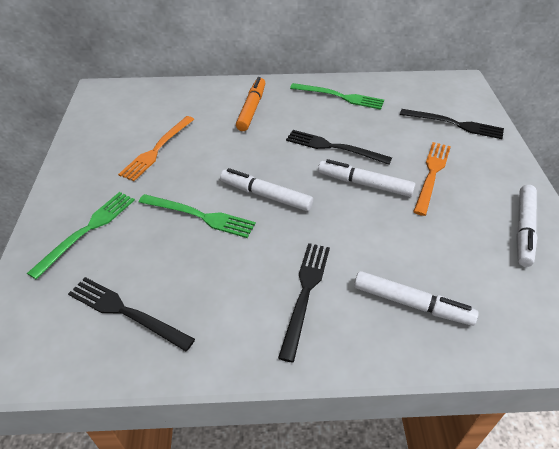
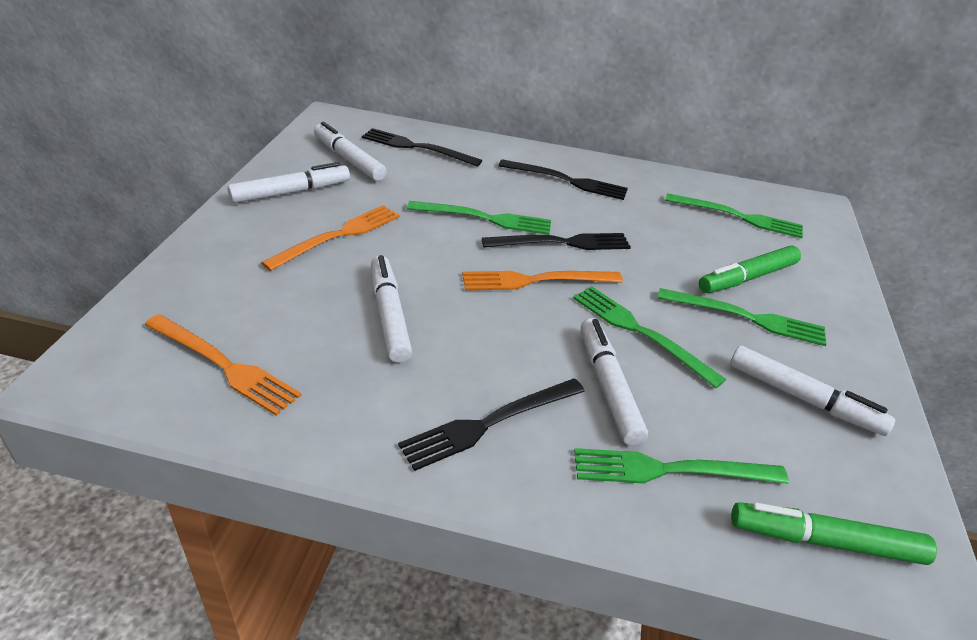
green fork: [27,192,135,279] [139,194,256,238] [290,83,384,110] = 3 -> [407,201,551,235] [573,286,726,388] [574,448,789,484] [658,288,826,346] [665,193,803,238] = 5
green marker: none = 0 -> [699,246,801,293] [731,502,937,565] = 2
orange fork: [118,116,194,181] [413,142,451,216] = 2 -> [144,314,302,416] [261,205,400,271] [462,271,623,290] = 3
orange marker: [236,77,265,131] = 1 -> none = 0
white marker: [220,168,313,211] [318,159,415,197] [354,271,479,326] [516,185,538,267] = 4 -> [227,162,350,204] [314,122,387,181] [371,255,412,363] [581,318,648,446] [730,346,895,436] = 5

